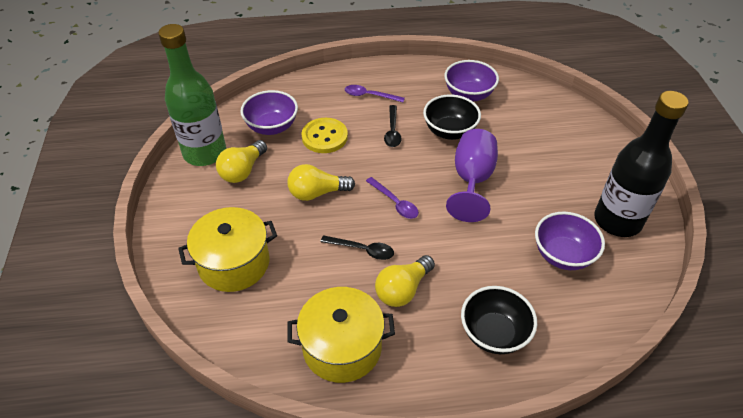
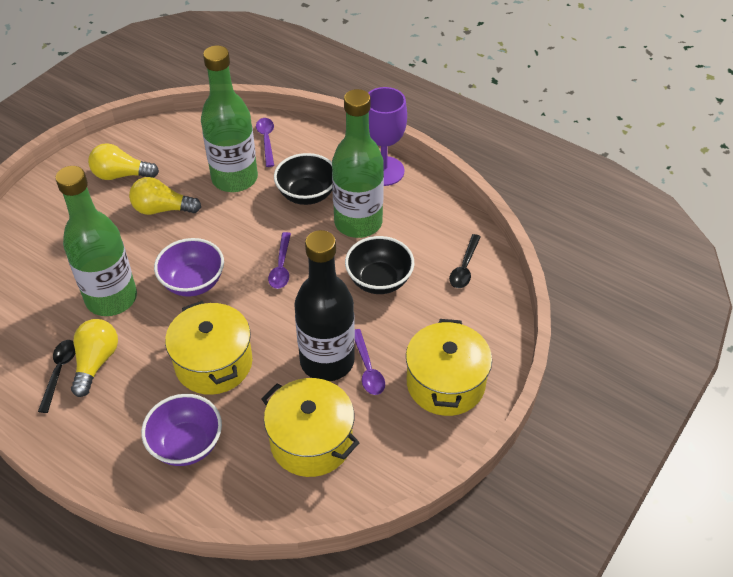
green bottle: [158,24,226,166] = 1 -> [55,166,137,316] [201,45,258,192] [332,89,384,238] = 3
purple bowl: [240,90,298,135] [444,60,499,102] [535,212,605,270] = 3 -> [141,394,222,466] [154,238,224,297] = 2
purple spoon: [345,85,405,102] [366,177,419,219] = 2 -> [256,118,274,167] [268,232,291,289] [355,329,385,395] = 3
yellow button: [301,118,348,153] = 1 -> none = 0
yellow pot: [178,207,277,292] [287,287,395,383] = 2 -> [165,301,252,395] [261,378,360,477] [406,319,492,416] = 3

